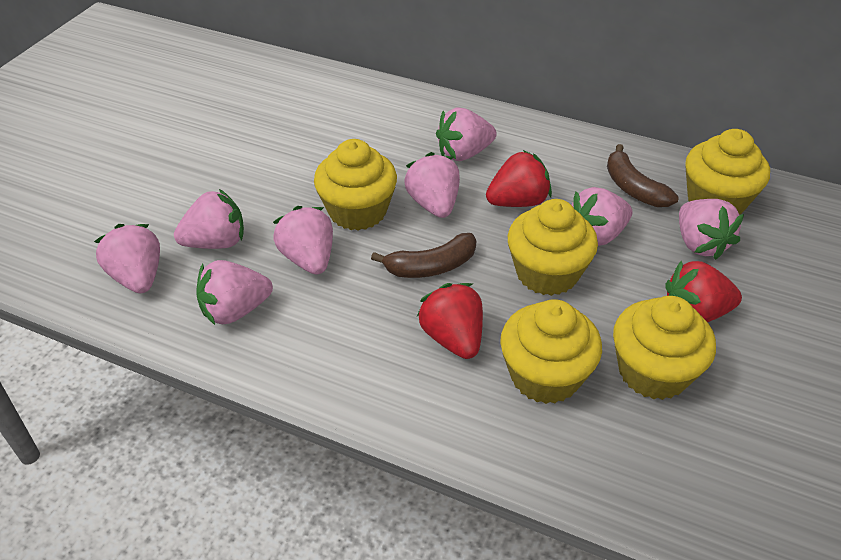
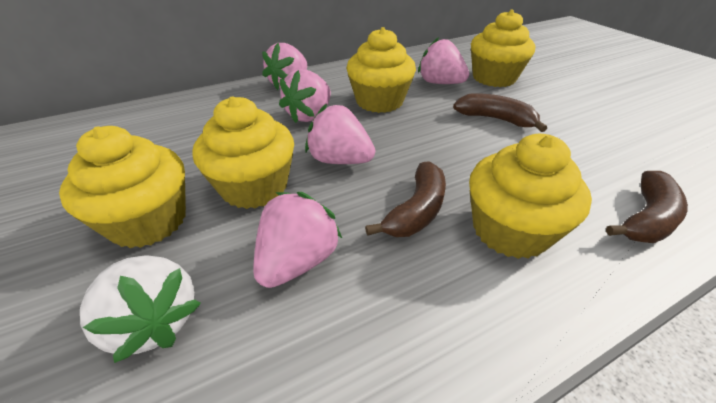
brown banana: [371,233,476,278] [607,144,679,207] = 2 -> [365,161,446,237] [453,93,547,132] [606,171,688,243] = 3
pink strawberry: [94,224,160,293] [174,189,244,249] [196,260,273,325] [273,206,333,275] [404,152,460,218] [436,108,497,161] [572,187,632,246] [679,199,744,260] = 8 -> [253,192,342,288] [262,43,307,90] [279,69,331,123] [305,104,376,164] [418,37,469,84] = 5
red strawberry: [417,283,483,359] [486,150,552,207] [665,261,742,322] = 3 -> none = 0
white strawberry: none = 0 -> [80,255,201,363] = 1

